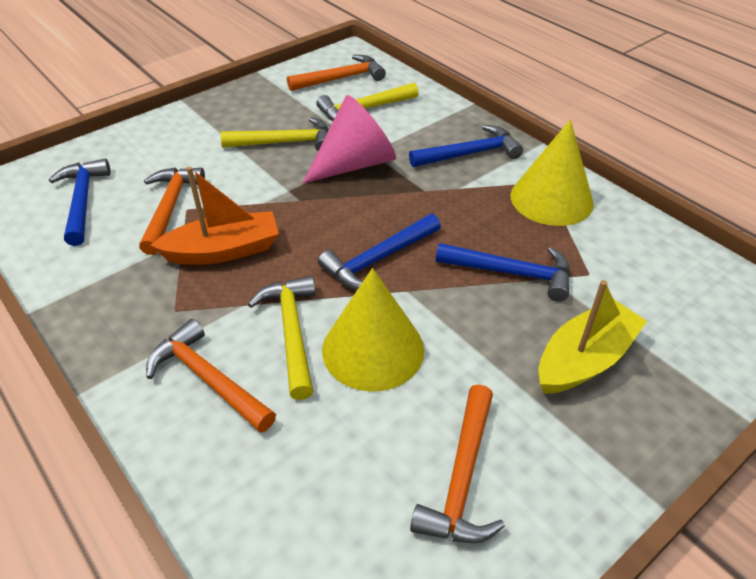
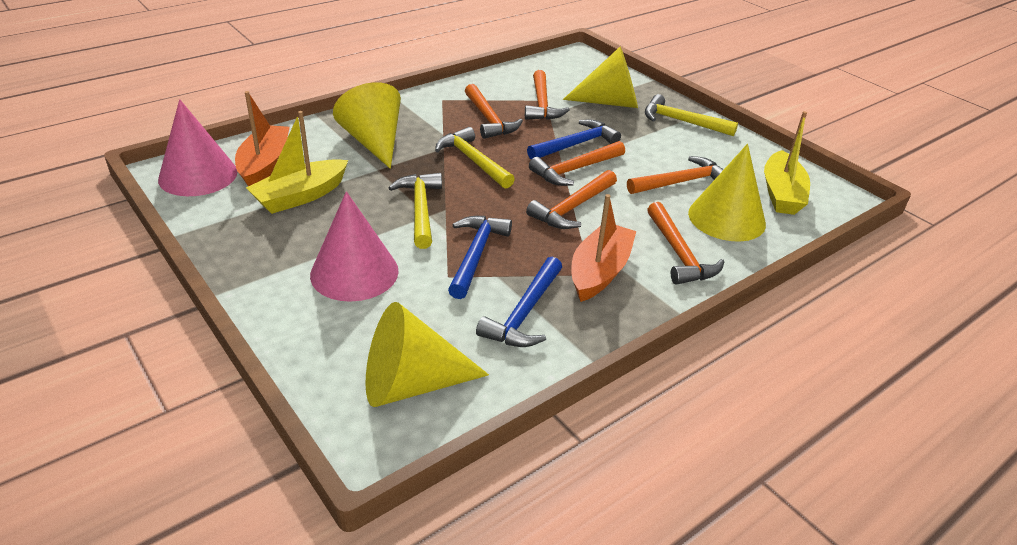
blue hammer: [49,159,111,246] [318,214,441,290] [409,125,523,167] [436,243,570,302] = 4 -> [448,216,512,299] [476,257,562,347] [527,120,621,160] = 3
orange boat: [150,166,279,265] = 1 -> [235,91,290,186] [571,194,636,302] = 2
orange hammer: [139,168,205,255] [146,319,276,433] [287,55,386,91] [410,384,505,543] = 4 -> [465,84,523,139] [525,70,570,120] [526,170,617,229] [529,141,625,186] [627,156,724,194] [647,202,724,285] = 6
pink cone: [303,95,396,184] = 1 -> [158,99,238,196] [310,191,399,302] = 2
yellow boat: [539,280,647,394] = 1 -> [246,111,348,214] [764,111,810,215] = 2
yellow cone: [322,268,424,392] [511,120,594,226] = 2 -> [333,82,401,169] [365,302,489,407] [563,47,638,108] [688,144,766,242] = 4

